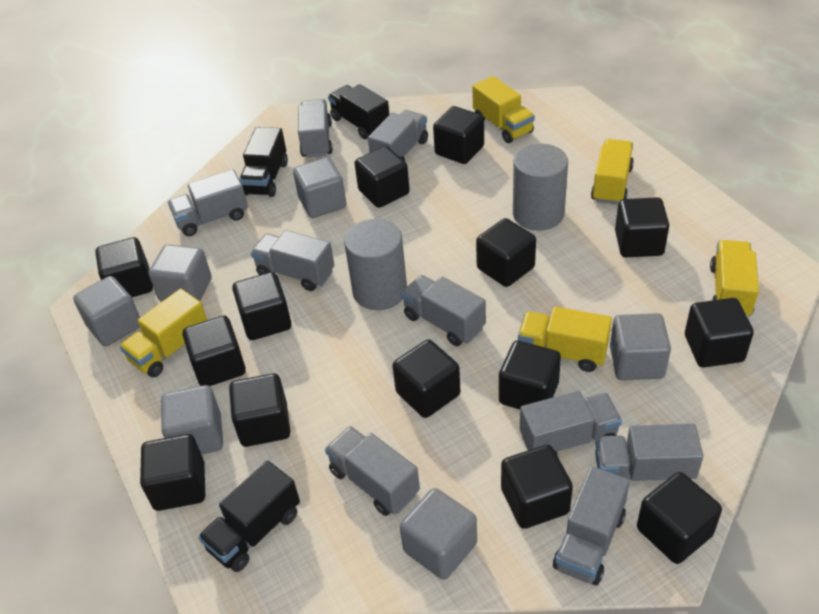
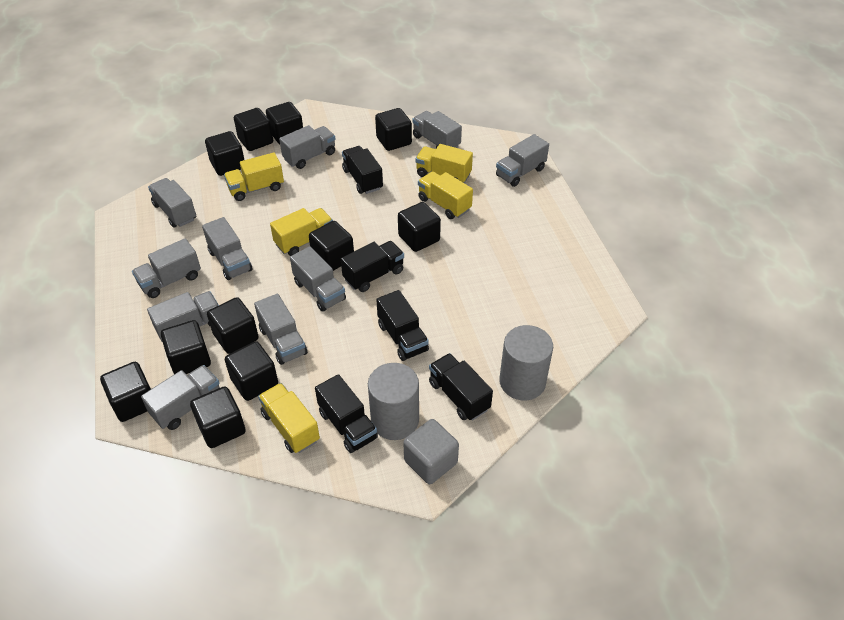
black cube: [95,237,153,297] [140,434,205,511] [183,316,246,386] [229,373,290,447] [232,272,291,340] [355,146,410,208] [392,340,460,418] [433,106,484,164] [476,218,536,287] [499,341,561,409] [501,445,573,529] [615,197,669,257] [637,472,722,564] [685,298,754,367] = 14 -> [100,362,151,422] [161,320,211,374] [190,386,246,448] [205,131,244,176] [207,297,259,354] [225,341,278,401] [234,108,273,151] [266,102,303,144] [309,221,354,271] [375,108,412,151] [398,202,441,252] = 11
black truck: [198,461,300,572] [239,127,288,197] [328,84,389,139] = 3 -> [315,374,378,453] [341,241,404,292] [342,146,383,194] [376,290,429,361] [429,353,493,421] = 5
grey cube: [73,276,140,346] [149,244,212,302] [161,385,223,455] [293,157,346,218] [400,488,477,580] [610,313,671,380] = 6 -> [403,419,459,484] = 1
grey truck: [168,169,248,236] [251,230,334,291] [298,99,333,158] [325,426,420,516] [368,110,428,161] [401,275,486,346] [520,391,622,456] [553,466,630,585] [595,424,703,481] = 9 -> [132,238,201,298] [141,365,220,430] [147,291,219,341] [148,178,196,228] [202,217,253,280] [254,294,308,365] [279,125,335,169] [290,246,346,312] [412,111,462,148] [496,134,549,187] = 10

